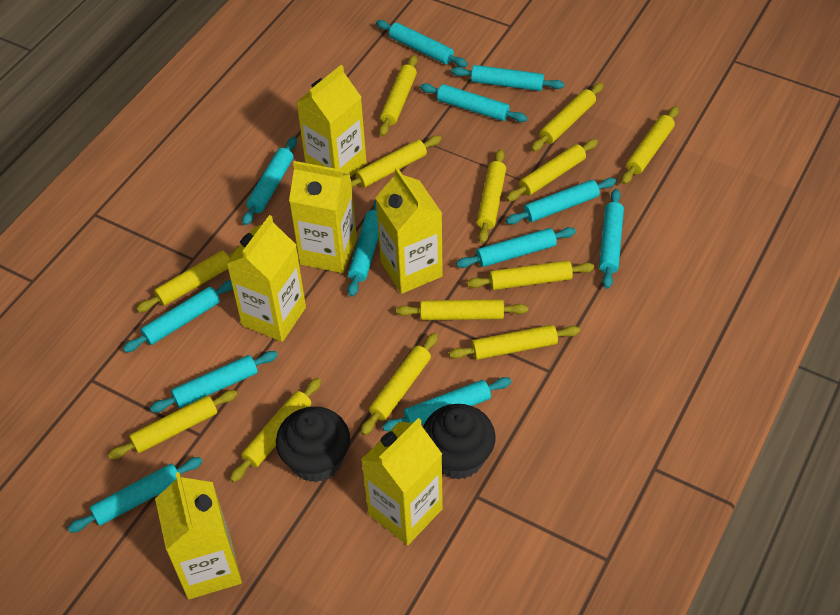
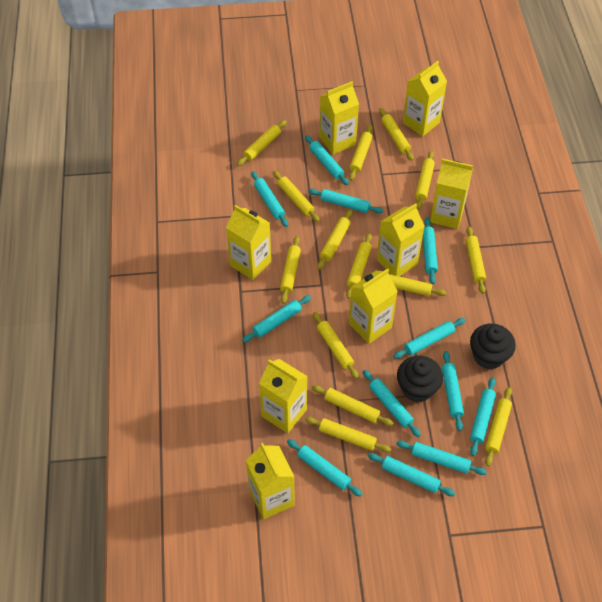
yellow carton: [155,472,242,599] [226,215,306,342] [289,161,357,273] [296,65,367,176] [361,418,443,545] [376,167,443,294] = 6 -> [226,205,271,280] [246,443,295,519] [259,359,308,433] [319,81,359,154] [349,268,398,344] [377,203,424,276] [403,61,447,136] [430,159,473,229] = 8
yellow rolling pin: [108,390,237,459] [136,245,240,312] [230,378,321,482] [351,136,441,189] [361,333,438,435] [379,55,418,136] [396,299,528,320] [449,325,580,360] [467,260,595,290] [477,149,506,243] [506,139,598,201] [531,83,604,151] [621,106,679,184] = 13 -> [237,120,287,166] [273,171,320,222] [280,236,301,304] [305,417,391,453] [312,385,394,426] [313,312,359,379] [318,209,353,270] [346,233,372,299] [349,125,373,181] [365,273,447,296] [379,108,413,161] [415,151,435,209] [466,226,486,294] [485,387,512,466] = 14

